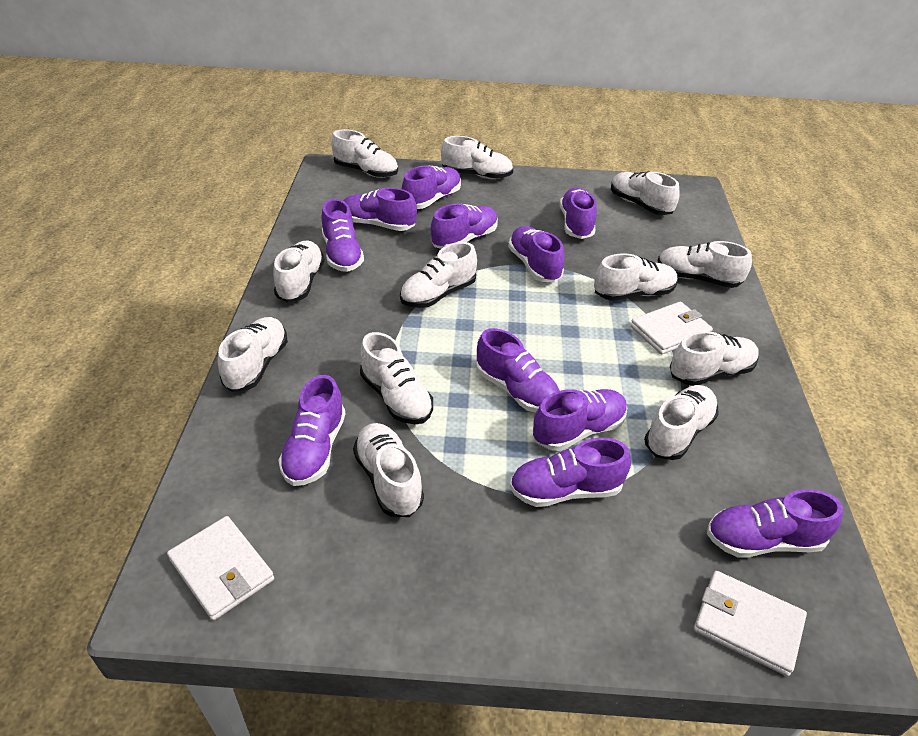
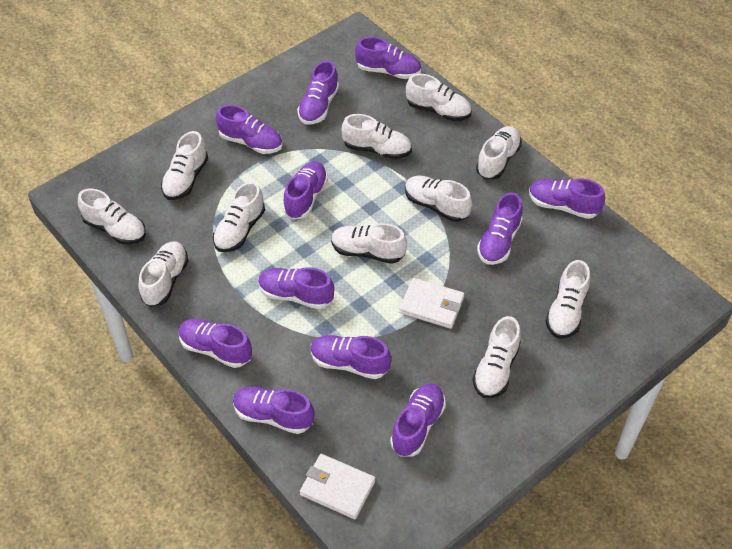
white shoe: [218,317,288,392] [273,241,325,302] [331,129,398,178] [353,423,424,517] [360,332,433,424] [400,242,477,308] [441,136,513,179] [594,253,678,301] [611,172,680,215] [644,385,719,460] [658,241,752,288] [670,331,759,386] = 12 -> [78,188,146,245] [138,242,188,307] [161,131,208,200] [213,182,265,252] [331,223,407,264] [342,114,412,159] [405,176,472,222] [406,74,472,121] [473,316,521,398] [476,126,522,179] [546,260,590,338] = 11
white wallet: [167,516,274,621] [630,302,713,354] [694,571,807,676] = 3 -> [300,454,375,519] [399,278,464,329] = 2

